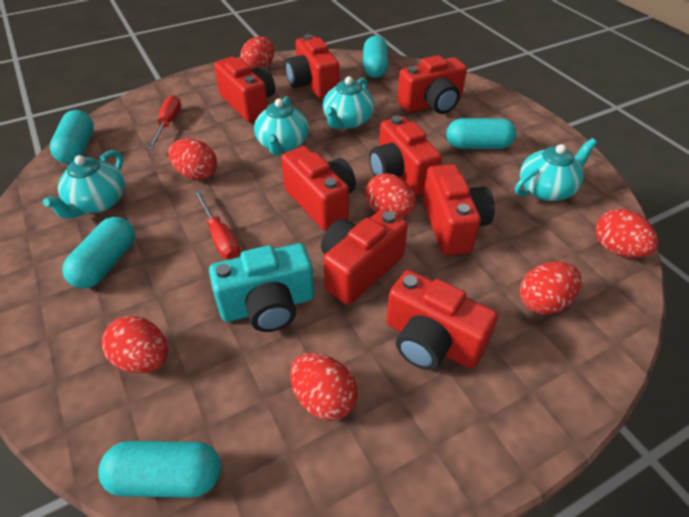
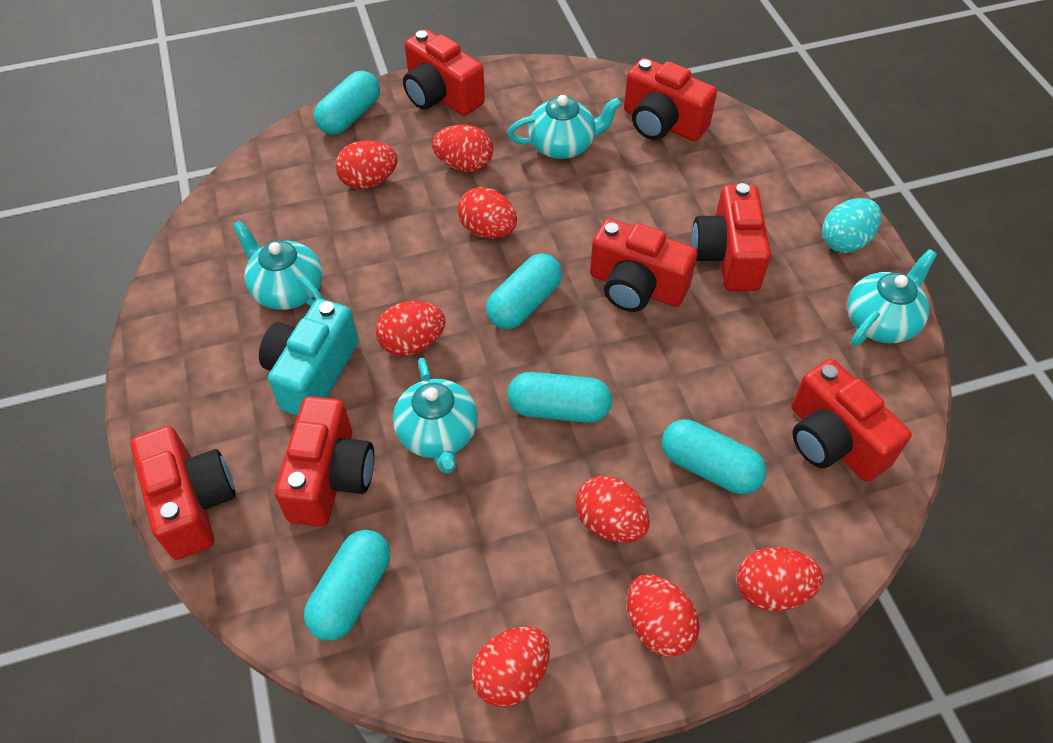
red camera: [214,57,275,122] [281,146,356,231] [285,34,339,99] [321,209,408,305] [369,116,442,196] [386,270,498,370] [397,55,467,114] [423,164,495,255] = 8 -> [130,426,236,560] [274,396,374,527] [403,29,485,116] [590,218,697,312] [624,58,717,141] [692,183,771,291] [791,359,912,482] = 7
red egg: [101,316,168,373] [168,139,217,180] [240,36,274,69] [290,353,358,421] [365,173,416,217] [520,261,581,315] [595,209,658,258] = 7 -> [335,140,398,189] [375,301,446,356] [432,124,493,172] [458,187,517,239] [471,626,550,707] [575,476,650,543] [627,575,700,657] [737,547,823,612] = 8
red screwdriver: [147,95,181,149] [194,190,240,259] = 2 -> none = 0
turquoise egg: none = 0 -> [822,198,881,253] = 1

